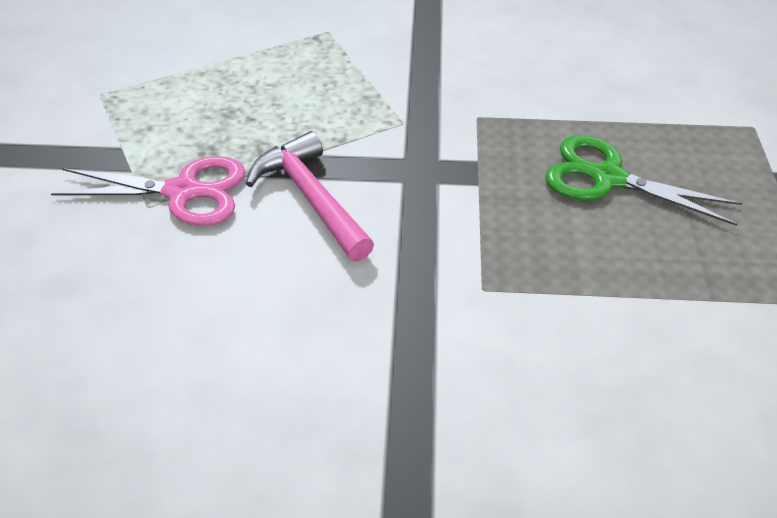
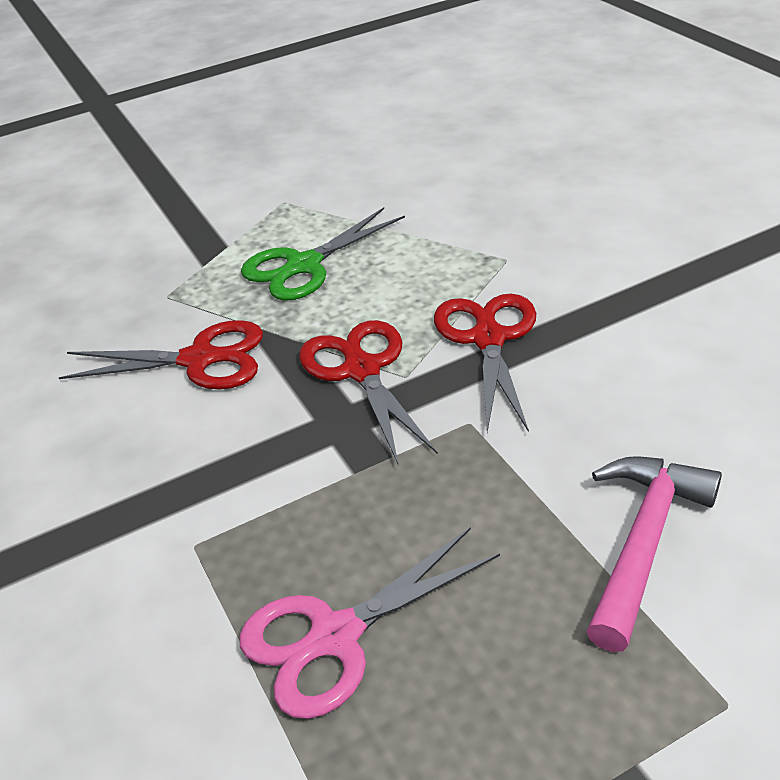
red scissors: none = 0 -> [58,320,263,390] [299,320,438,464] [434,294,536,432] = 3

